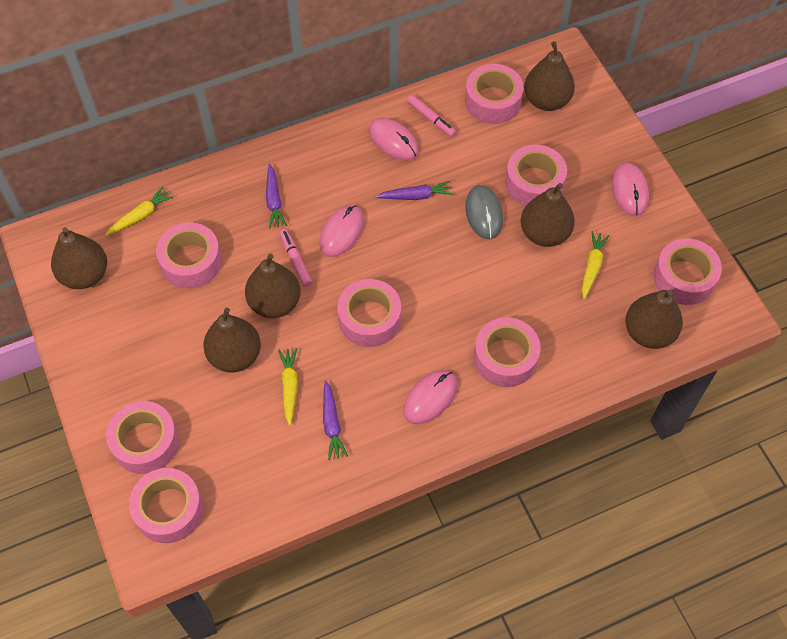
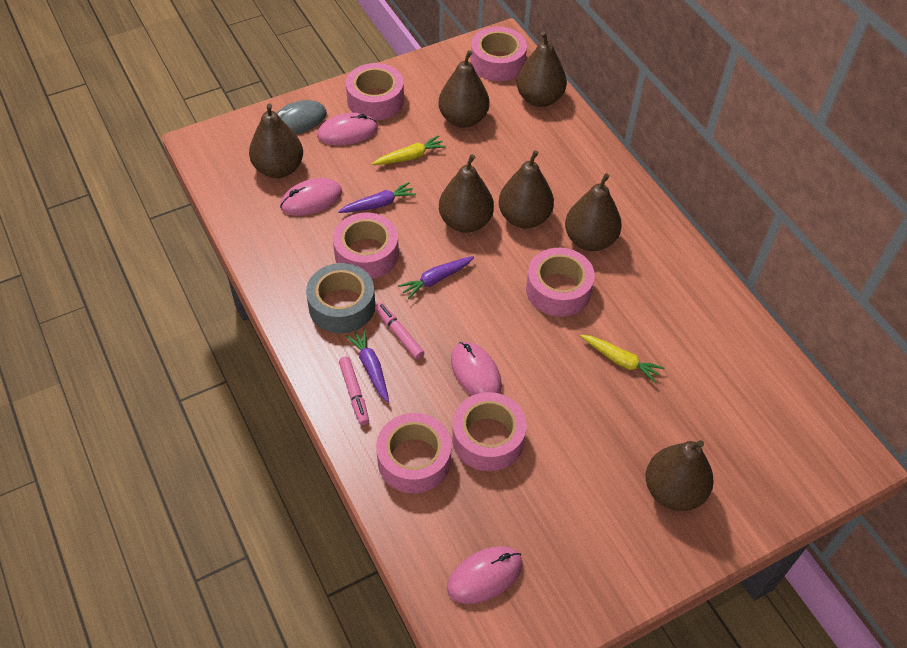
brown pear: [51,227,107,289] [203,308,261,373] [245,254,301,318] [521,183,575,247] [524,41,575,111] [625,290,683,349] = 6 -> [249,104,303,178] [439,50,489,128] [439,154,494,233] [499,150,554,228] [516,31,567,107] [565,173,622,251] [646,440,714,511] = 7
grey tape: none = 0 -> [306,263,375,333] = 1
pink tape: [106,401,179,474] [129,468,203,543] [156,222,222,288] [337,279,401,347] [465,64,523,124] [474,317,540,387] [505,145,567,206] [653,238,722,305] = 8 -> [333,213,399,279] [346,63,404,120] [376,413,452,494] [452,392,527,471] [471,27,527,81] [526,248,595,317] = 6
yellow carrot: [105,186,174,236] [278,348,298,426] [582,231,610,299] = 3 -> [372,135,446,165] [580,335,664,383] = 2

